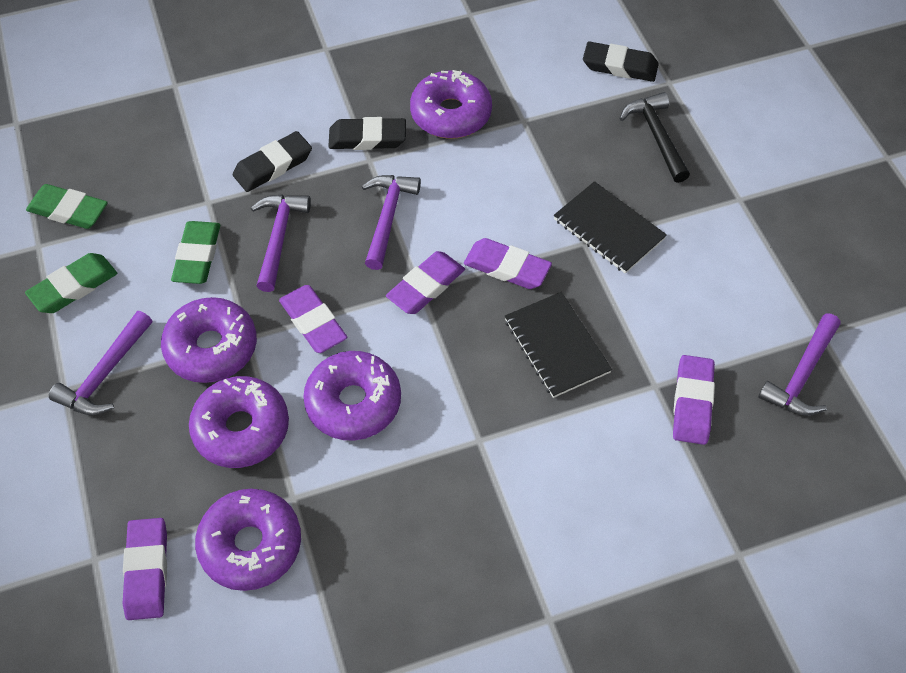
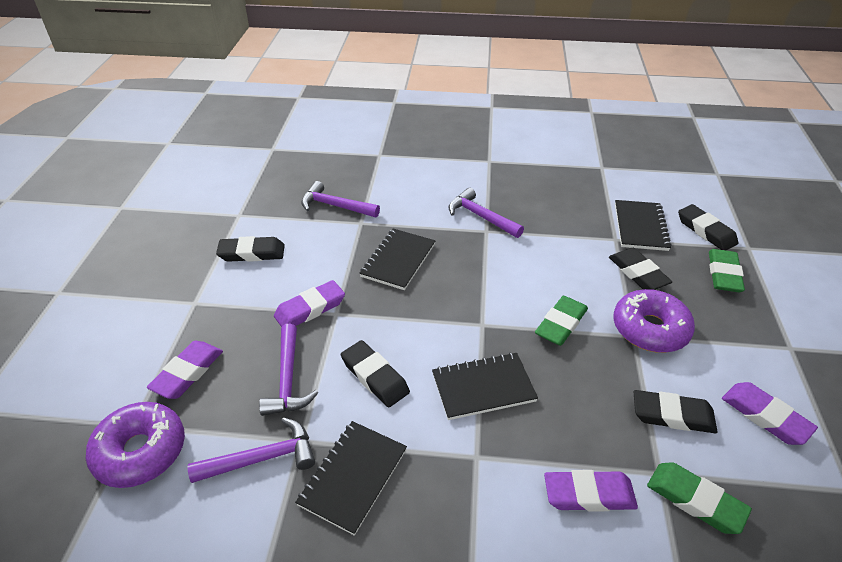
black eraser: [233,131,312,192] [328,117,406,150] [583,41,659,82] = 3 -> [216,236,285,262] [341,340,410,407] [609,248,673,290] [634,390,718,433] [678,204,738,250] = 5
black hammer: [619,92,690,183] = 1 -> none = 0
black notebook: [505,292,612,398] [554,181,667,274] = 2 -> [295,421,407,536] [359,229,435,290] [432,352,538,420] [615,200,672,251] = 4
purple donut: [161,297,257,383] [189,376,289,468] [195,489,301,591] [303,351,401,441] [410,70,492,138] = 5 -> [86,402,185,488] [613,289,695,353] = 2
purple eraser: [122,518,167,620] [279,285,347,353] [386,251,465,314] [464,238,552,289] [673,355,715,445] = 5 -> [147,341,223,399] [274,280,345,327] [544,470,638,512] [722,382,818,445] = 4

